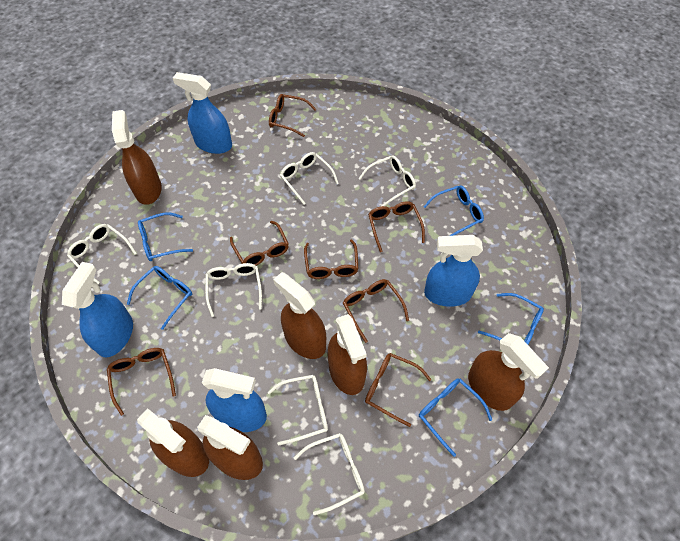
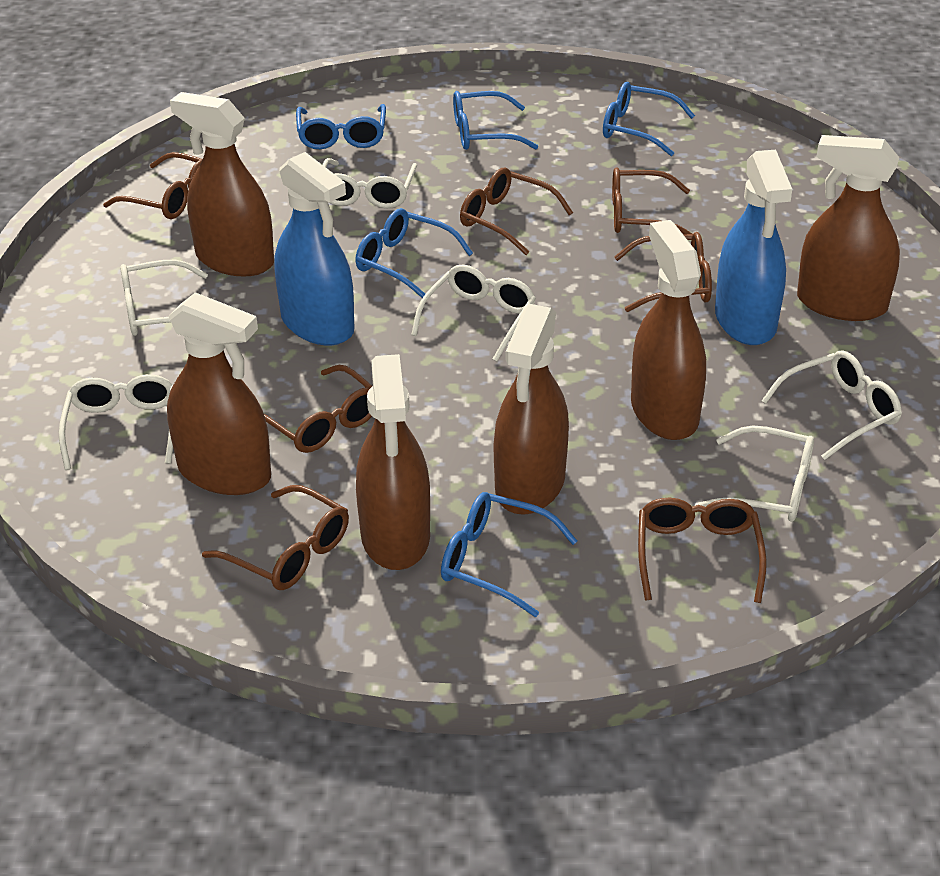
blue spray bottle: [62,262,133,357] [173,72,232,154] [202,368,267,432] [424,235,483,307] = 4 -> [274,152,354,345] [715,150,792,345] = 2

